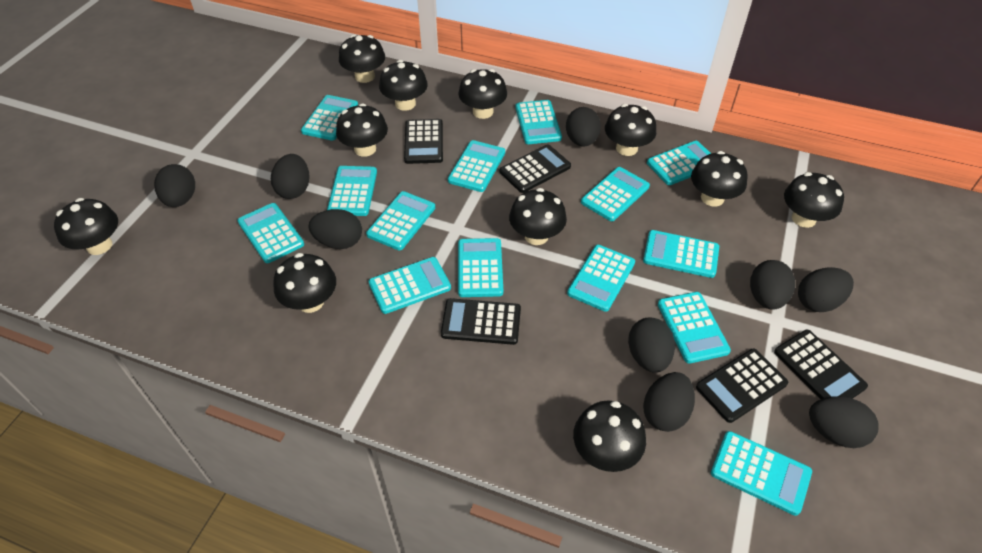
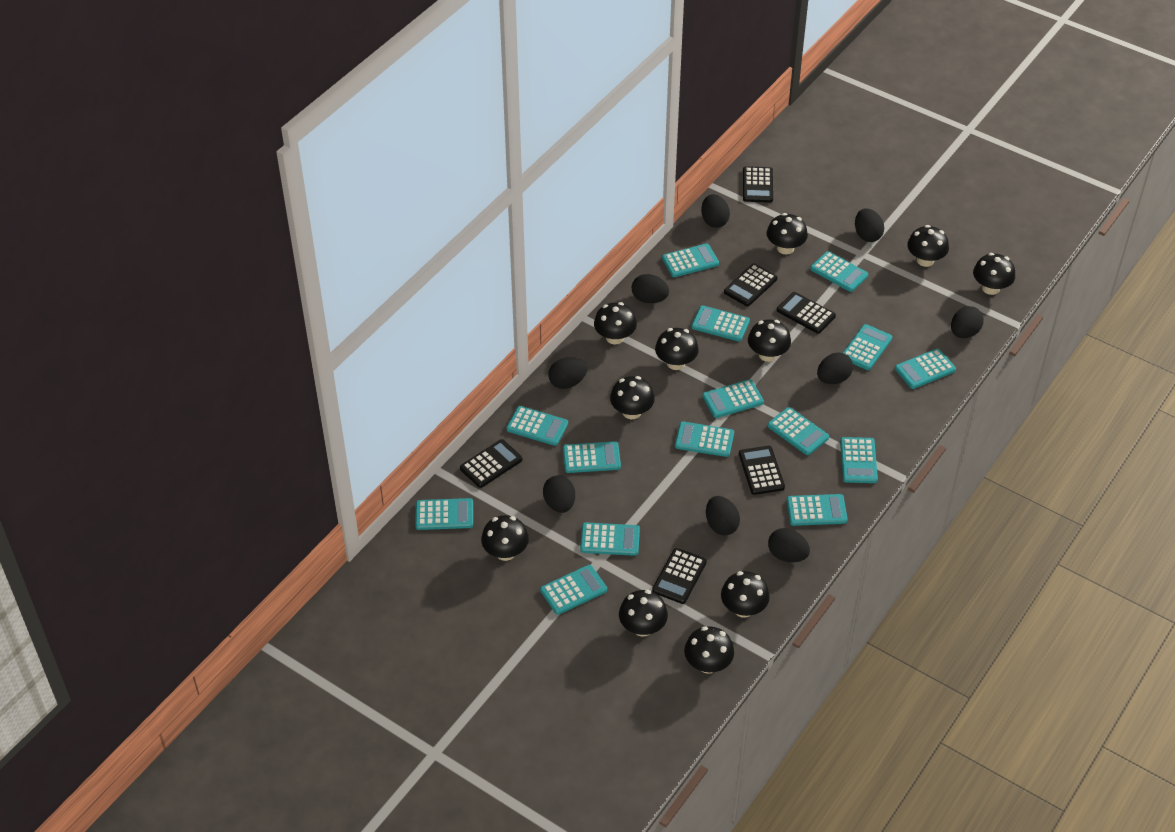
black calculator: [404,119,443,164] [441,298,521,345] [500,144,571,193] [696,349,788,423] [774,330,868,399] = 5 -> [460,439,522,488] [652,548,707,604] [724,263,778,306] [739,446,785,495] [743,166,773,203] [777,292,836,334] = 6
turquoise calculator: [237,203,304,263] [301,95,358,141] [327,166,377,216] [366,191,435,250] [369,257,451,314] [448,140,505,192] [458,238,503,297] [516,100,562,144] [567,245,635,312] [581,167,650,221] [643,230,719,278] [647,141,711,185] [658,292,731,364] [711,431,812,516] = 14 -> [415,498,473,530] [506,406,568,446] [540,565,607,615] [563,441,621,473] [580,522,640,556] [662,244,719,277] [675,421,734,457] [691,305,750,341] [702,379,764,418] [768,407,829,455] [787,494,848,526] [810,251,868,292] [840,437,878,483] [843,324,892,370] [895,349,956,389] = 15

